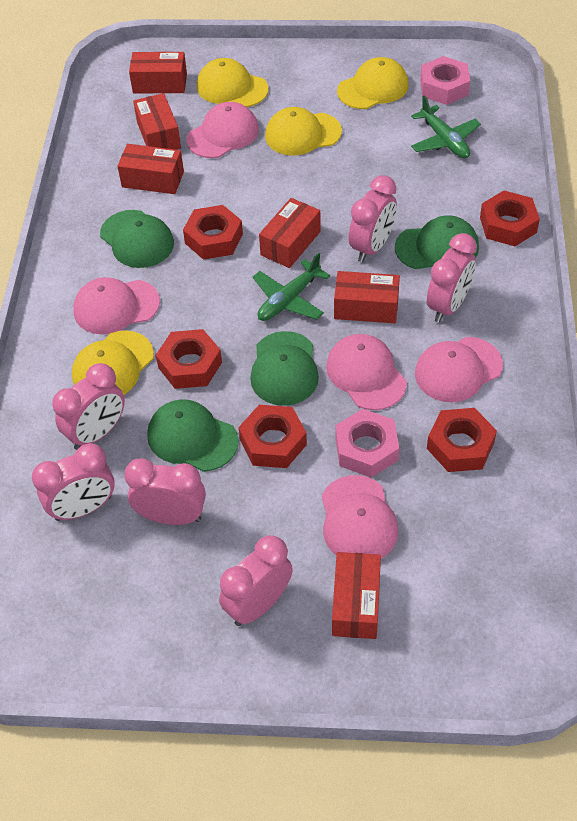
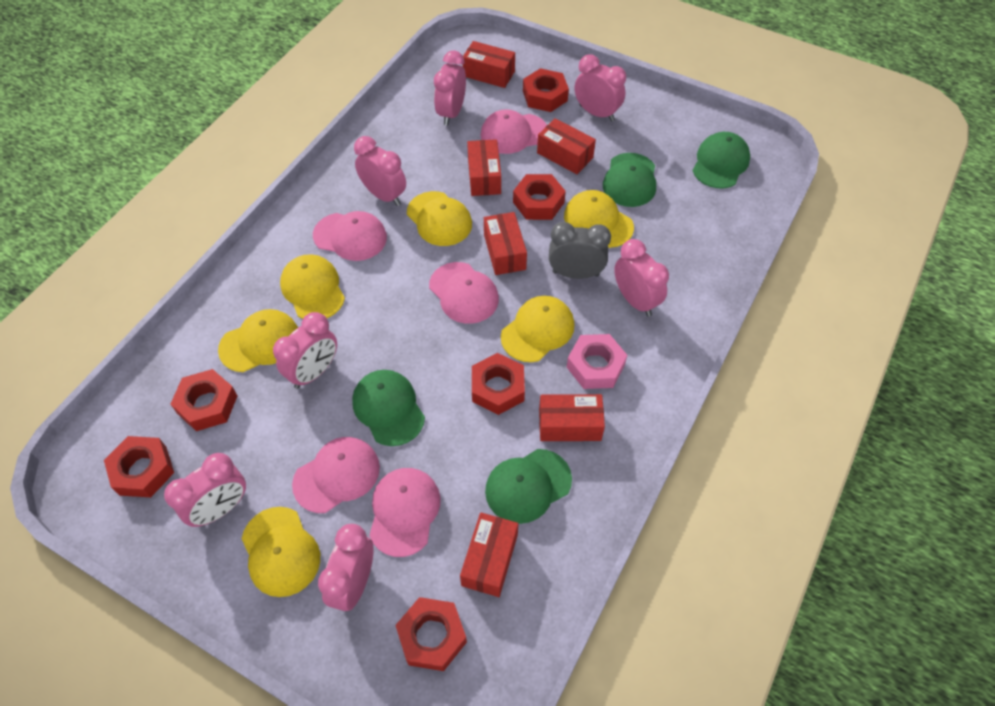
green plane: [253,252,330,321] [411,96,481,158] = 2 -> none = 0
grey clock: none = 0 -> [549,222,611,279] = 1
pink clock: [32,443,115,521] [52,363,125,450] [124,458,206,525] [219,535,293,626] [349,175,397,262] [427,233,477,323] = 6 -> [164,453,246,527] [273,312,337,389] [318,524,374,612] [354,136,406,206] [434,51,466,126] [575,54,626,121] [614,239,669,317] = 7
pink nut: [335,409,399,478] [420,56,470,105] = 2 -> [567,334,627,389] = 1
red nut: [156,329,222,389] [183,205,243,260] [238,405,307,468] [427,408,497,472] [480,191,540,246] = 5 -> [104,436,174,497] [171,369,237,431] [395,597,467,671] [472,353,525,415] [513,174,566,220] [523,68,569,112] = 6
yellow cap: [72,330,154,395] [197,58,269,107] [265,107,342,156] [337,57,409,109] = 4 -> [218,309,298,372] [241,507,320,597] [280,254,345,319] [407,191,472,246] [501,296,574,362] [564,190,634,248] = 6

